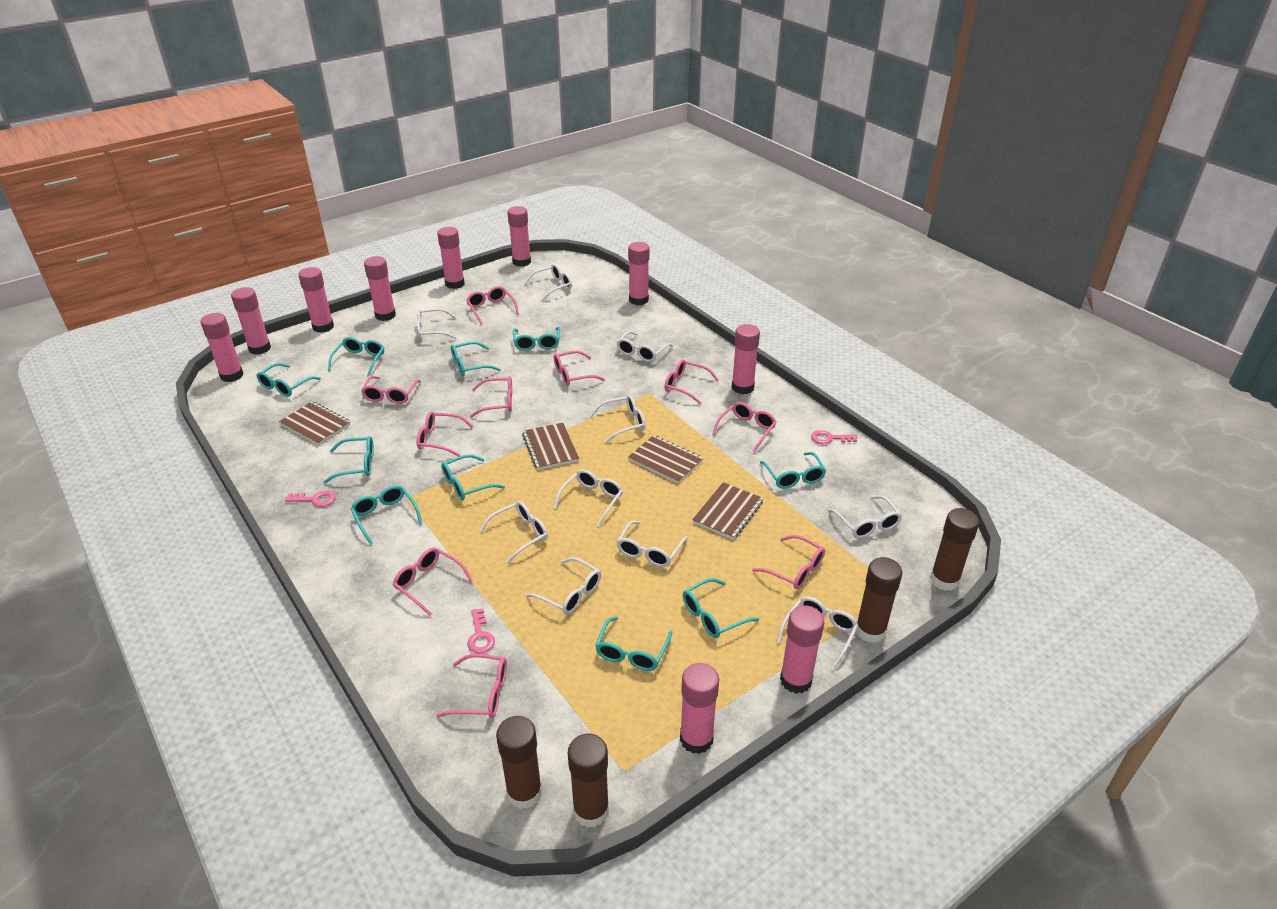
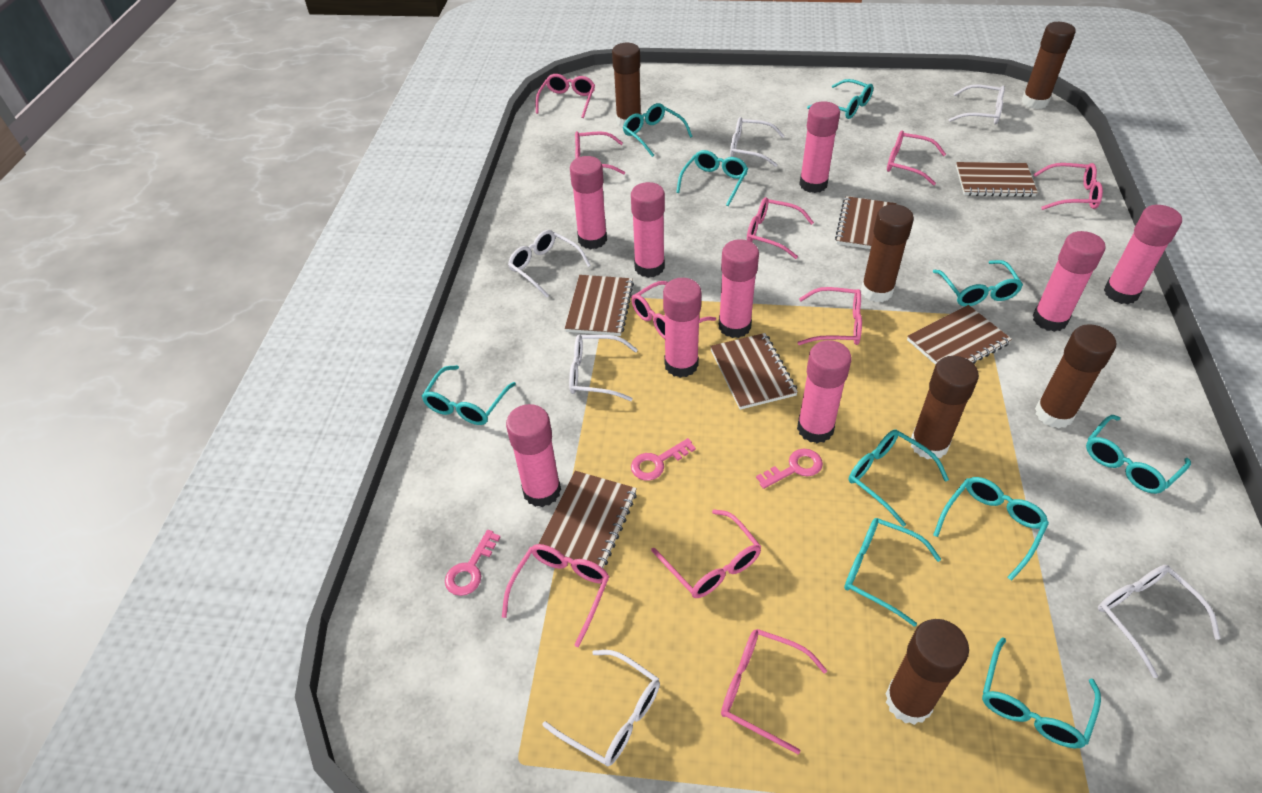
brown glue stick: [496,716,542,809] [568,733,609,828] [856,557,902,643] [930,508,979,591] = 4 -> [612,43,641,127] [861,204,914,302] [886,619,969,725] [911,356,979,459] [1022,22,1076,109] [1035,324,1116,428] = 6
brown notebook: [279,401,351,446] [522,423,579,470] [628,435,703,484] [692,482,764,540] = 4 -> [538,471,637,568] [565,275,634,336] [710,333,798,410] [835,196,897,249] [907,305,1012,365] [956,162,1038,197] = 6
pink glue stick: [200,313,244,382] [231,287,271,355] [298,267,334,333] [364,256,396,321] [437,227,465,289] [507,206,531,267] [628,242,649,305] [680,663,719,754] [732,324,760,394] [780,605,824,694] = 10 -> [506,404,561,507] [570,156,607,249] [631,182,665,278] [663,278,702,378] [719,239,759,338] [797,340,851,443] [799,101,840,193] [1033,231,1106,332] [1104,205,1182,304] = 9
white glasses: [417,308,457,339] [479,501,548,564] [524,264,572,301] [525,557,601,614] [554,469,623,526] [590,395,646,443] [617,331,673,362] [617,521,688,567] [777,596,858,670] [828,495,902,538] = 10 -> [508,230,591,297] [542,650,660,766] [569,334,638,401] [730,117,784,167] [949,84,1005,125] [1098,565,1221,678] = 6

